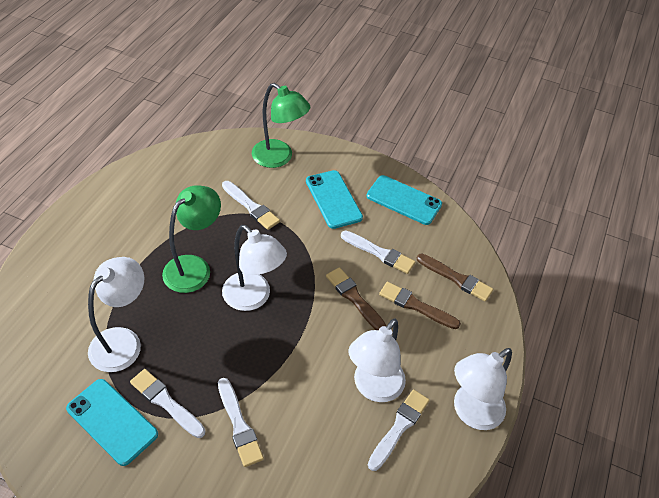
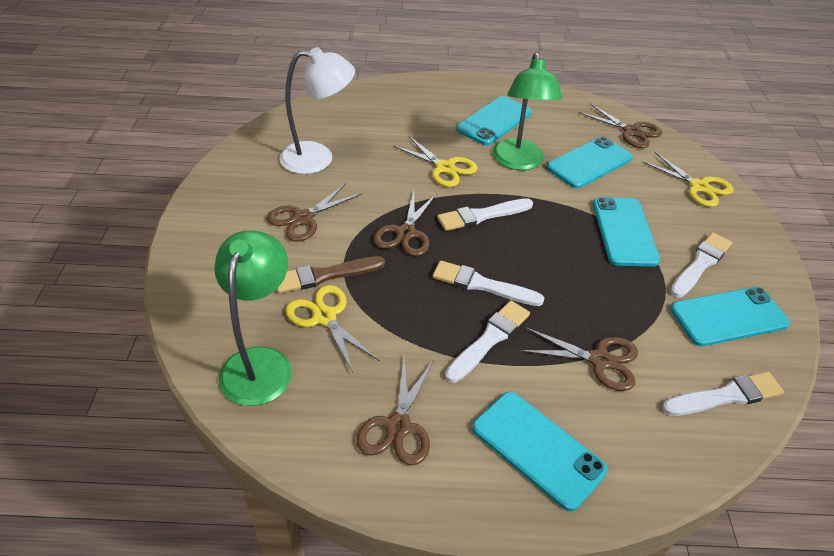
brown brush: [326,267,387,330] [379,282,461,329] [417,253,493,302] = 3 -> [277,256,385,293] = 1
brown scissors: none = 0 -> [267,183,362,242] [357,358,434,466] [373,191,437,256] [519,327,638,391] [579,104,662,148] = 5
turquoise phone: [66,379,158,466] [306,170,363,229] [366,175,442,225] = 3 -> [456,96,532,145] [472,391,608,511] [546,136,633,188] [593,197,660,266] [670,287,790,346] = 5
white lamp: [88,257,144,372] [222,225,287,311] [348,318,406,402] [454,348,512,430] = 4 -> [279,47,355,174] = 1
yellow scissors: none = 0 -> [285,285,380,374] [393,135,478,187] [642,152,733,207] = 3

